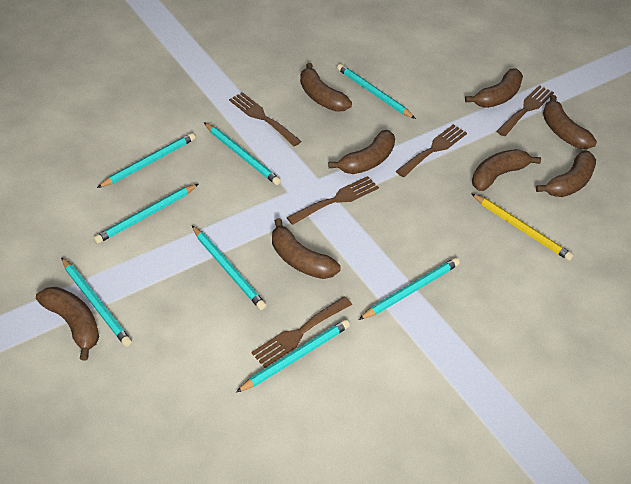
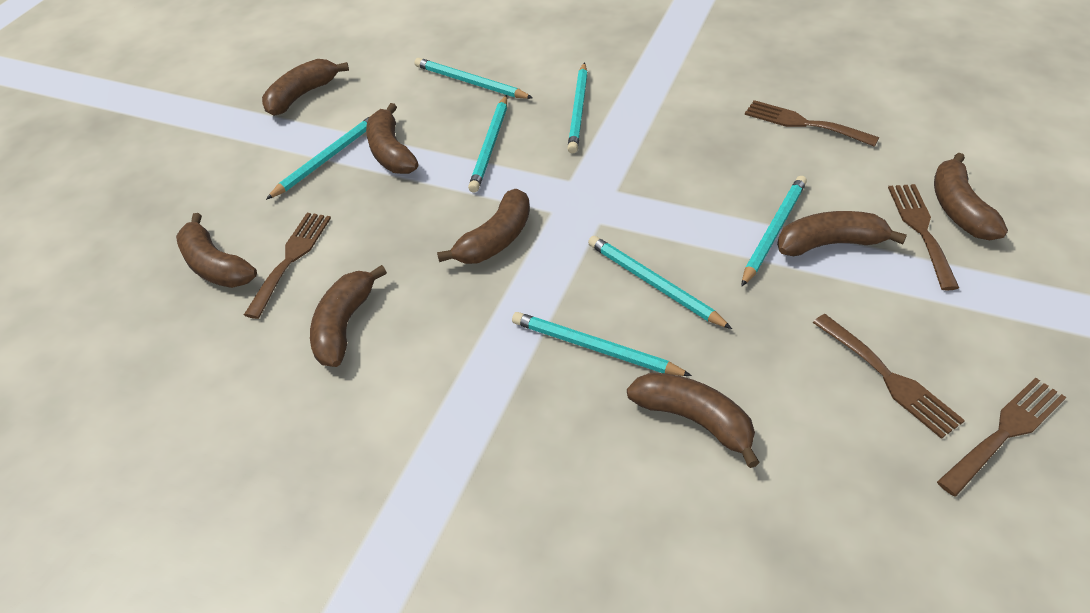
turquoise pencil: [61,257,132,347] [94,184,198,244] [97,133,195,188] [192,226,266,310] [204,122,281,185] [236,320,350,393] [337,64,416,119] [358,258,460,320] = 8 -> [266,114,373,200] [415,58,533,99] [468,95,507,193] [512,312,692,376] [567,62,588,153] [588,236,732,329] [741,176,807,287] = 7
yellow pencil: [471,193,574,261] = 1 -> none = 0

